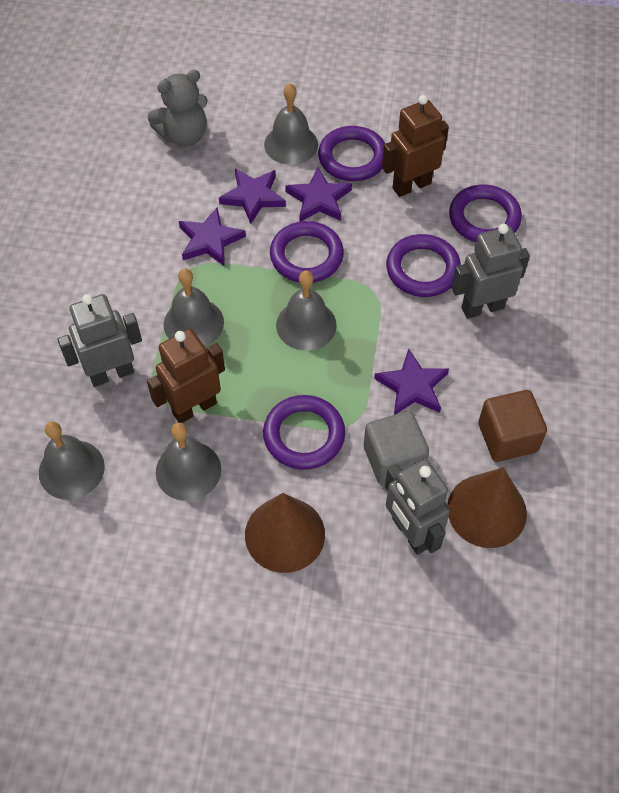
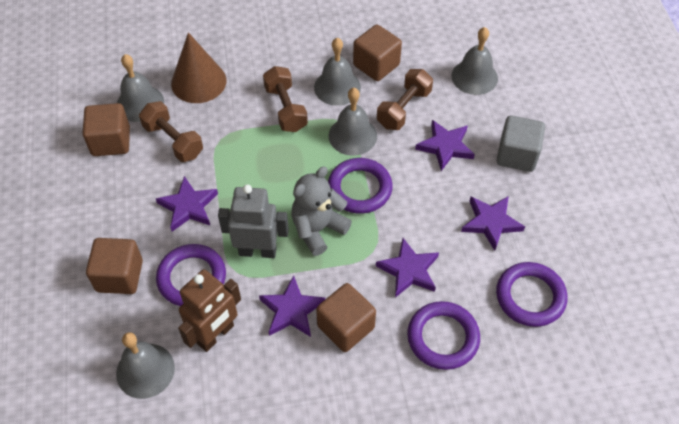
brown cone: [245,493,325,573] [447,467,527,548] = 2 -> [171,32,227,103] = 1
brown cube: [478,390,547,462] = 1 -> [82,103,130,156] [86,238,143,294] [316,283,376,352] [353,24,402,81] = 4
brown dumbbell: none = 0 -> [139,101,203,162] [263,66,308,132] [377,69,433,130] = 3
brown robot: [147,329,225,423] [382,95,449,197] = 2 -> [178,269,241,352] = 1
grey robot: [58,294,142,387] [385,459,450,555] [451,224,530,319] = 3 -> [218,185,289,258] = 1
purple ring: [263,395,345,470] [270,221,344,283] [318,126,385,181] [386,234,461,297] [449,184,522,242] = 5 -> [156,244,226,306] [328,158,393,214] [407,301,480,370] [496,262,567,327] = 4
purple star: [179,207,246,267] [219,169,286,224] [285,167,352,222] [374,349,449,415] = 4 -> [156,176,218,231] [259,275,325,337] [376,238,439,298] [415,120,475,171] [461,196,525,251] = 5

